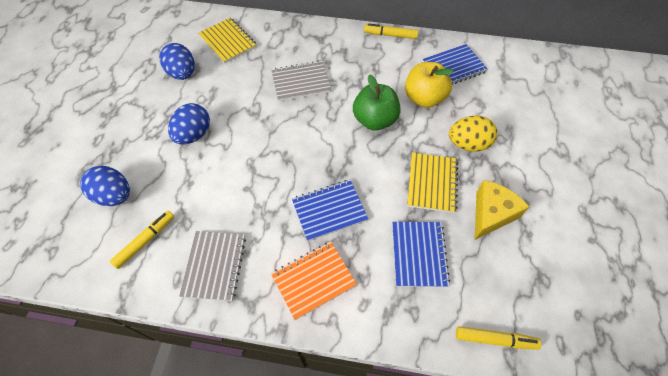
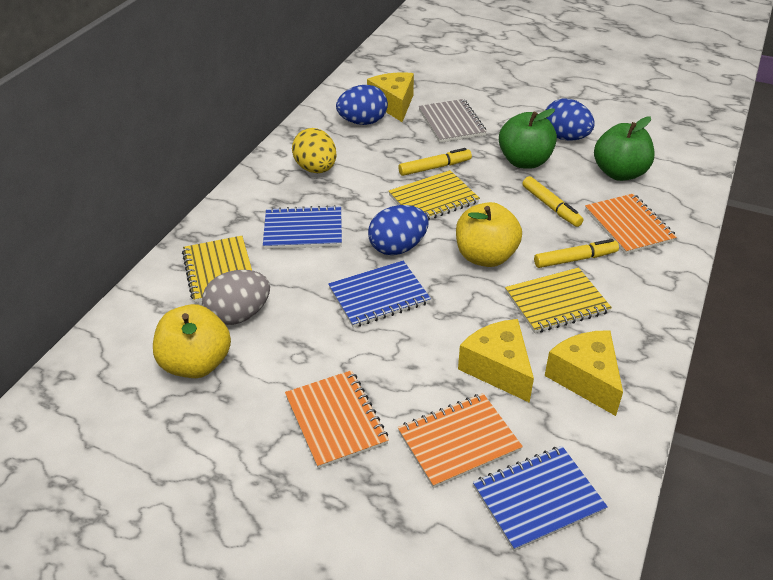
green apple: [353,74,401,130] = 1 -> [499,108,557,169] [594,117,655,181] = 2
grey egg: none = 0 -> [202,270,270,325] = 1
grey notebook: [179,231,246,301] [271,61,331,101] = 2 -> [419,99,487,143] = 1
orange notebook: [271,242,357,320] = 1 -> [285,370,389,469] [398,393,523,488] [585,193,677,254] = 3
yellow apple: [405,62,454,108] = 1 -> [153,304,231,378] [456,202,522,267] = 2
yellow cheese: [475,180,529,240] = 1 -> [367,72,414,122] [458,319,534,403] [545,330,623,416] = 3
yellow notebook: [198,18,257,64] [407,153,458,213] = 2 -> [182,236,252,303] [389,170,480,221] [505,268,612,333] = 3

